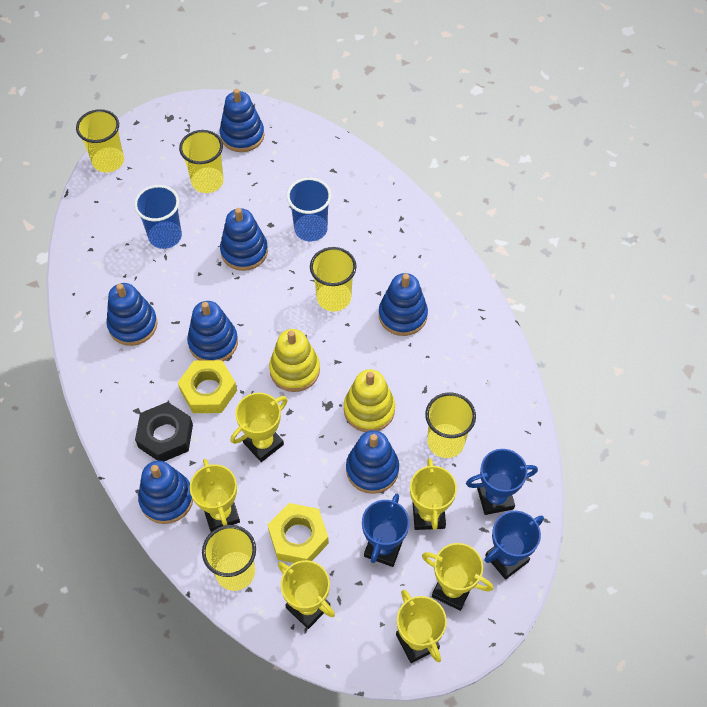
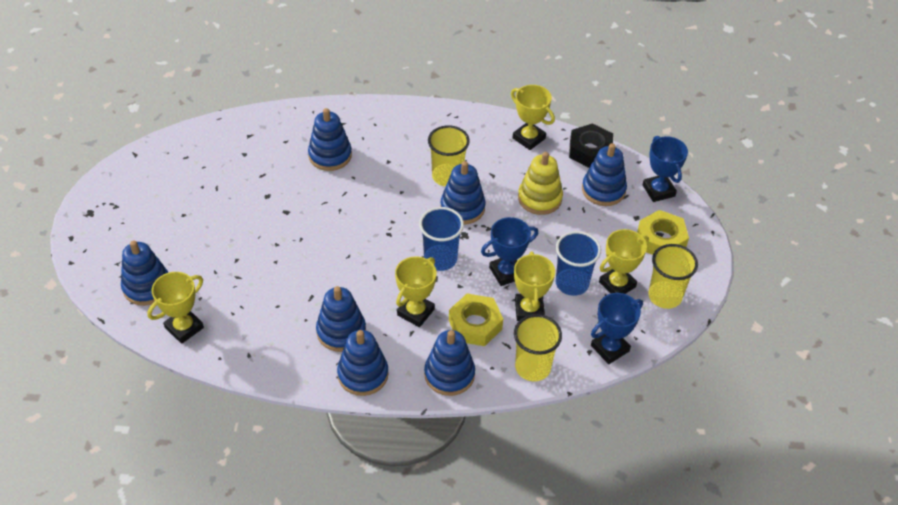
yellow cup: [76,109,124,173] [179,130,224,193] [202,525,256,591] [310,247,357,312] [425,393,476,458] = 5 -> [428,125,470,186] [514,314,562,381] [648,244,698,309] = 3
yellow stacking toy: [269,329,320,392] [344,369,395,432] = 2 -> [518,152,563,215] = 1
yellow trophy: [190,459,240,532] [231,393,288,462] [278,560,335,629] [396,590,447,663] [410,458,457,530] [422,543,493,611] = 6 -> [147,272,204,344] [395,256,437,327] [511,85,555,150] [514,252,555,321] [599,229,649,294] = 5

